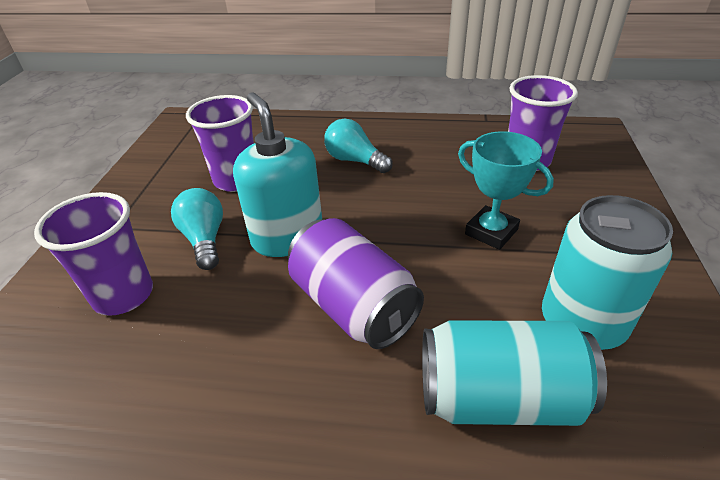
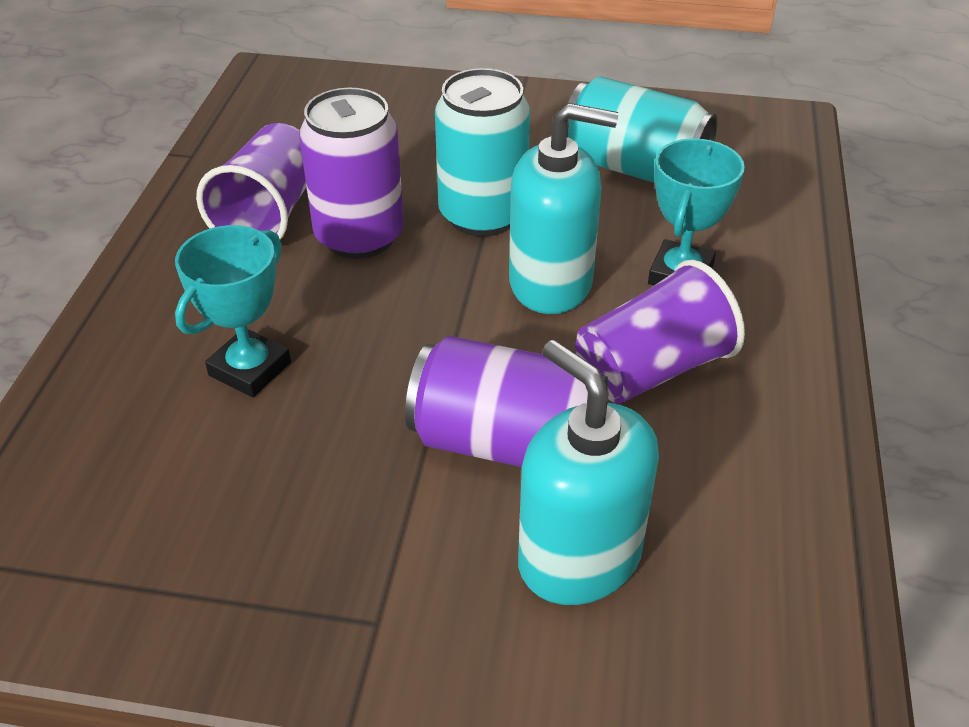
purple can: [288,218,424,349] = 1 -> [299,88,404,259] [405,336,608,467] = 2
purple cup: [34,192,153,316] [186,95,254,192] [508,75,578,171] = 3 -> [196,123,306,240] [575,260,745,404] = 2
turquoise light bulb: [171,188,223,270] [324,119,393,173] = 2 -> none = 0
turquoise soap dispenser: [233,92,322,257] = 1 -> [509,103,618,314] [518,340,659,605] = 2
turquoise trophy: [458,131,554,250] = 1 -> [175,225,291,397] [648,138,745,285] = 2

